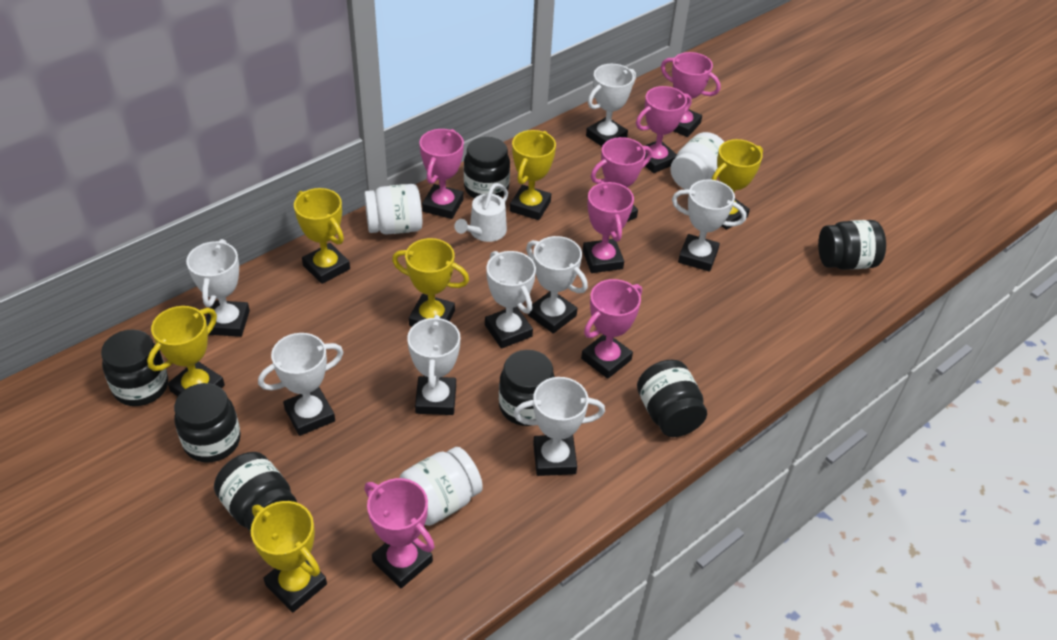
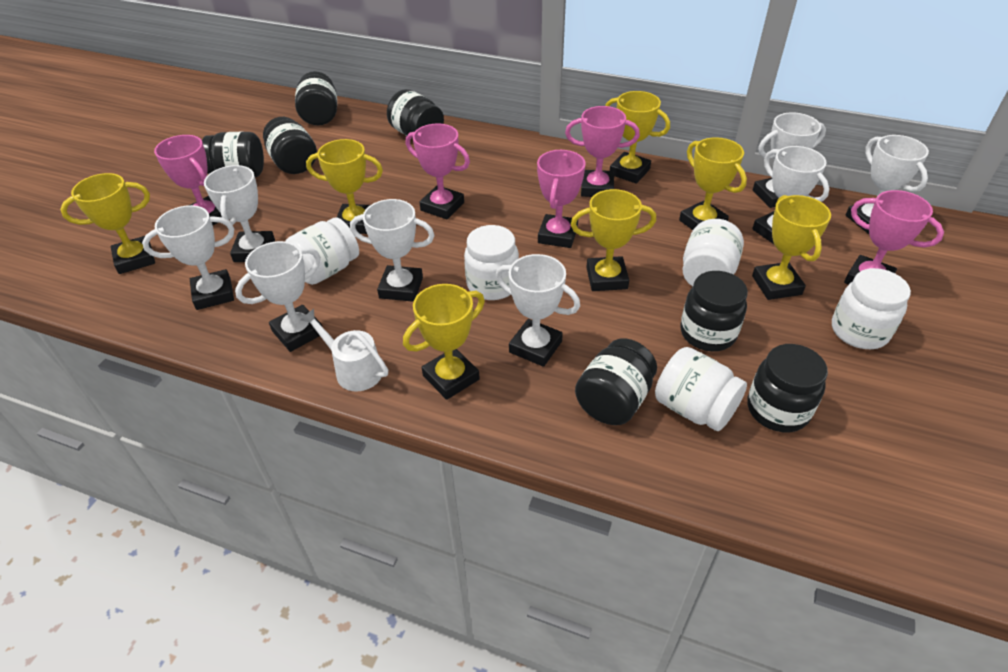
pink trophy: [364,478,435,588] [419,129,464,219] [581,279,642,379] [583,181,634,273] [591,137,652,222] [636,86,691,173] [661,52,721,137] = 7 -> [154,135,222,225] [406,123,470,219] [537,150,586,248] [565,106,640,197] [844,190,944,285] = 5
white jar: [364,184,422,235] [400,447,483,526] [670,132,724,190] = 3 -> [285,217,359,285] [464,225,519,300] [655,347,747,431] [683,219,744,287] [832,268,911,349] = 5
yellow trophy: [147,306,225,396] [251,501,327,613] [294,188,350,284] [392,238,469,326] [510,130,556,220] [711,139,763,230] = 6 -> [60,173,155,274] [306,139,383,234] [403,284,485,400] [571,189,656,291] [605,91,670,184] [679,137,747,230] [752,195,831,300] = 7

